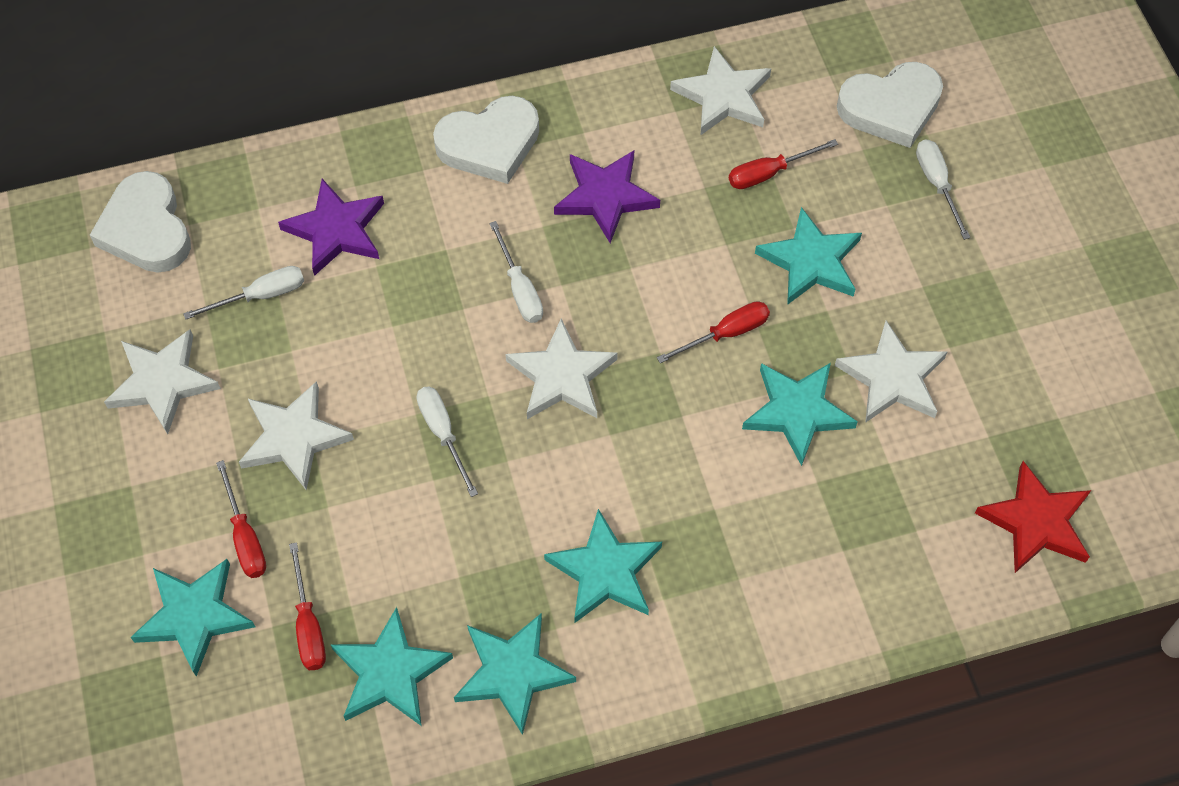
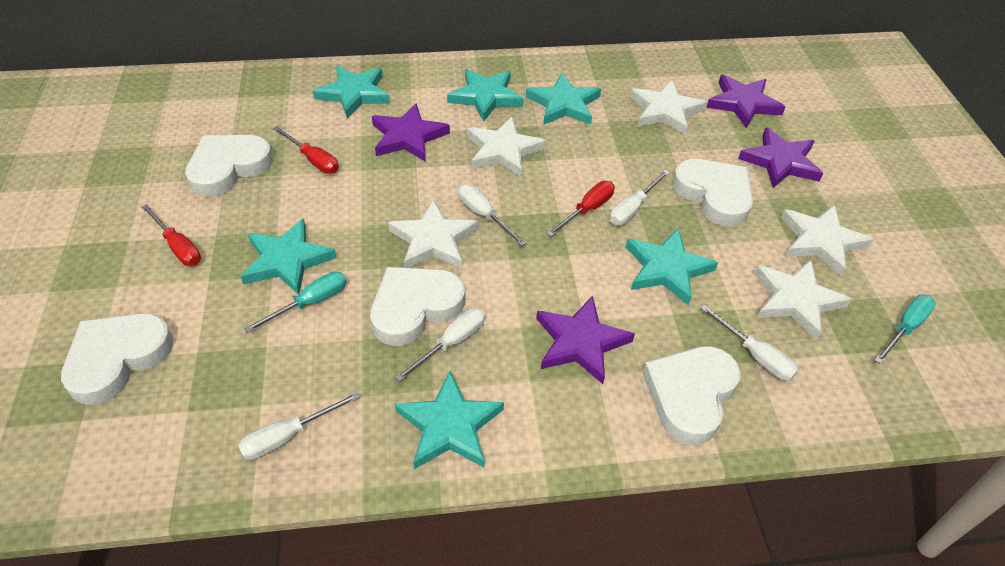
purple star: [278,179,384,276] [554,150,660,243] = 2 -> [372,103,450,162] [536,295,635,384] [706,75,785,128] [738,127,823,188] = 4
red screwdriver: [216,460,266,578] [289,542,326,670] [657,301,770,363] [729,139,838,189] = 4 -> [142,204,201,266] [273,126,339,174] [547,181,615,237] = 3
red star: [975,461,1091,573] = 1 -> none = 0
turquoise screwdriver: none = 0 -> [244,271,347,333] [875,295,936,364] = 2
white heart: [90,171,191,273] [433,96,539,184] [837,62,943,148] = 3 -> [61,313,174,405] [185,135,273,197] [370,267,465,346] [643,346,741,445] [672,159,753,226] = 5
white screwdriver: [183,266,304,320] [416,386,478,497] [489,221,543,323] [916,139,970,240] = 4 -> [238,392,360,460] [395,308,485,382] [458,184,527,246] [610,170,670,225] [700,305,798,381] = 5

